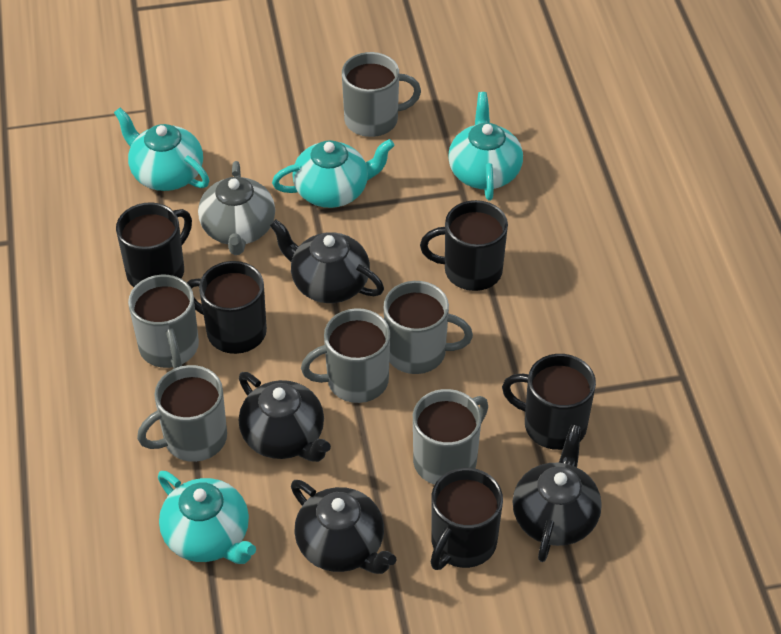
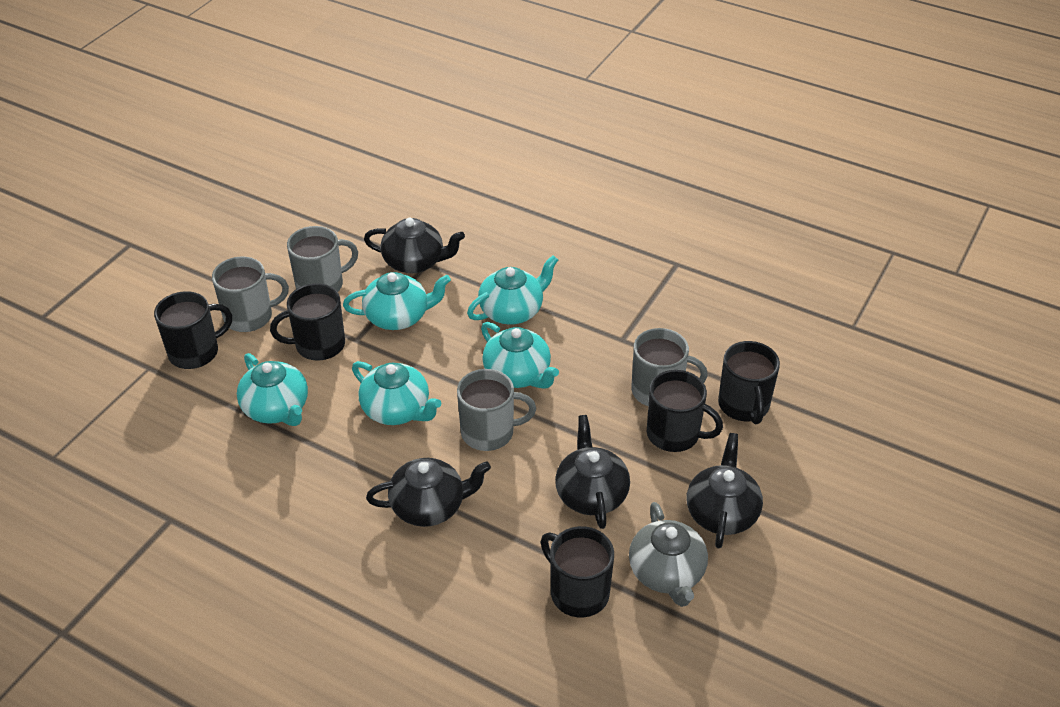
grey mug: [128,275,199,369] [137,365,227,462] [301,308,390,403] [342,52,421,137] [384,281,473,374] [413,389,488,485] = 6 -> [212,256,289,332] [287,226,358,292] [457,369,536,451] [631,328,708,406] = 4
turquoise teapot: [114,108,209,191] [158,471,256,564] [272,139,395,208] [448,92,523,200] = 4 -> [237,353,308,426] [343,272,451,330] [352,361,441,425] [467,255,558,325] [481,322,559,389] = 5

